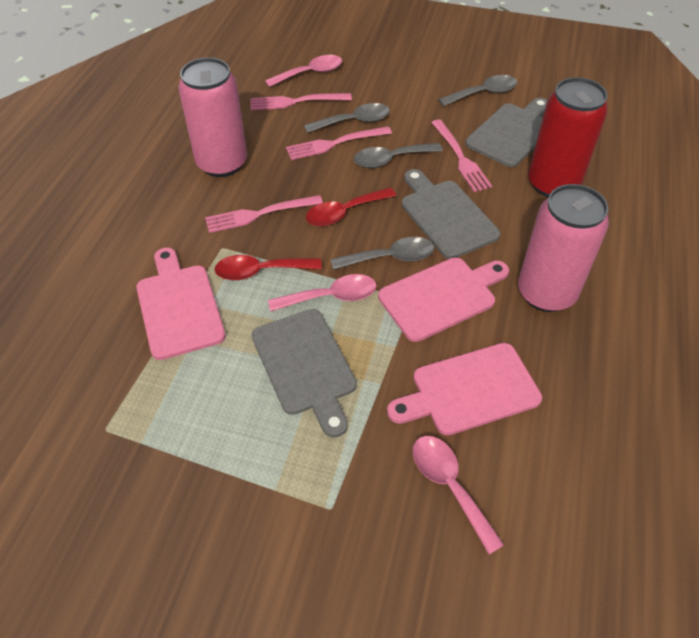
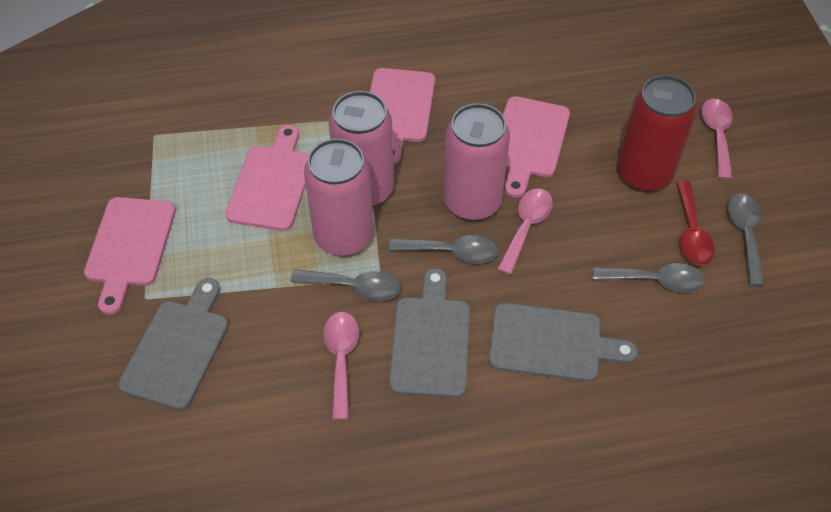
pink can: [178,58,247,177] [518,184,609,312] = 2 -> [304,138,374,256] [329,91,394,207] [443,103,510,221] = 3
pink cutting board: [136,247,226,360] [378,257,509,342] [387,343,542,435] = 3 -> [84,197,176,315] [225,125,309,231] [370,68,435,165] [503,96,570,198] = 4
pink fork: [205,195,323,233] [250,93,352,110] [286,126,392,160] [431,119,492,192] = 4 -> none = 0
red spoon: [214,255,322,280] [306,188,396,226] = 2 -> [676,181,714,266] = 1

